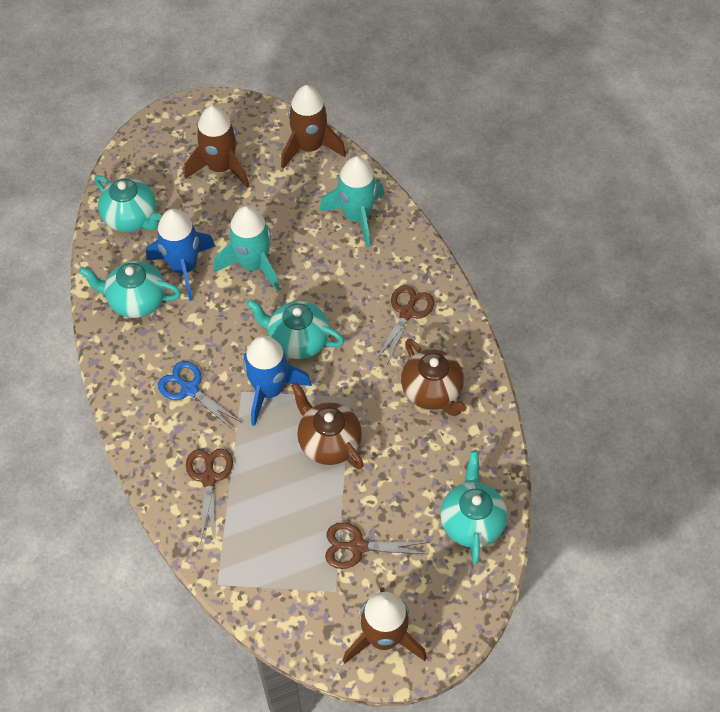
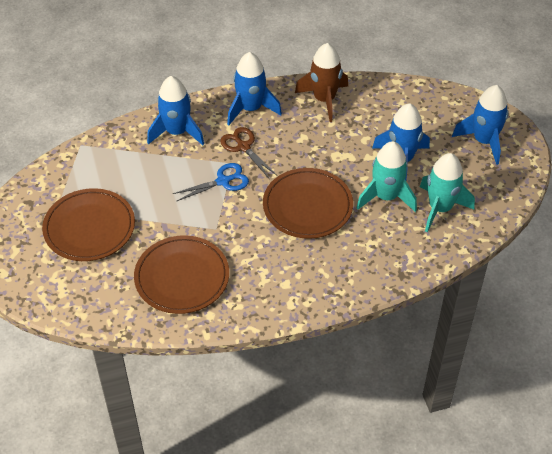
blue rocket: [146,209,216,301] [243,335,312,426] = 2 -> [147,76,204,145] [227,52,282,125] [372,103,430,180] [452,85,509,165] = 4
brown plate: none = 0 -> [42,188,135,261] [134,235,229,314] [263,168,353,239] = 3
brown rocket: [184,106,250,189] [281,85,346,169] [343,588,427,664] = 3 -> [295,43,348,122] = 1
brown scissors: [186,449,233,541] [325,522,429,569] [376,285,434,364] = 3 -> [220,127,277,178] = 1
brown teapot: [291,383,364,469] [401,338,467,416] = 2 -> none = 0
turquoise teapot: [79,261,181,318] [95,175,161,232] [246,299,344,359] [440,451,507,564] = 4 -> none = 0

